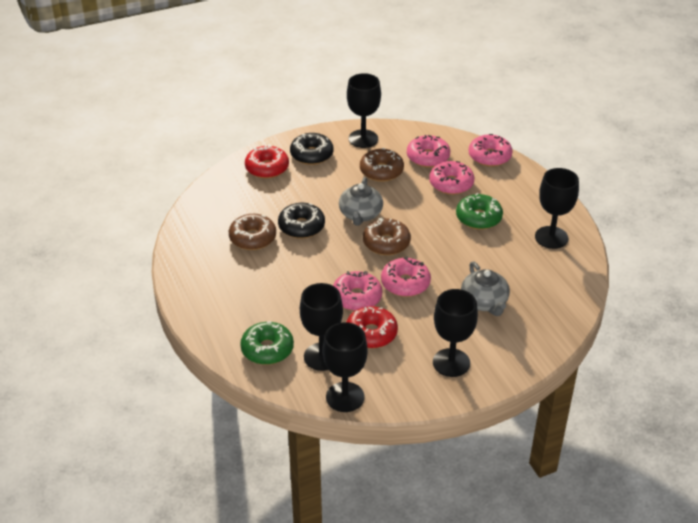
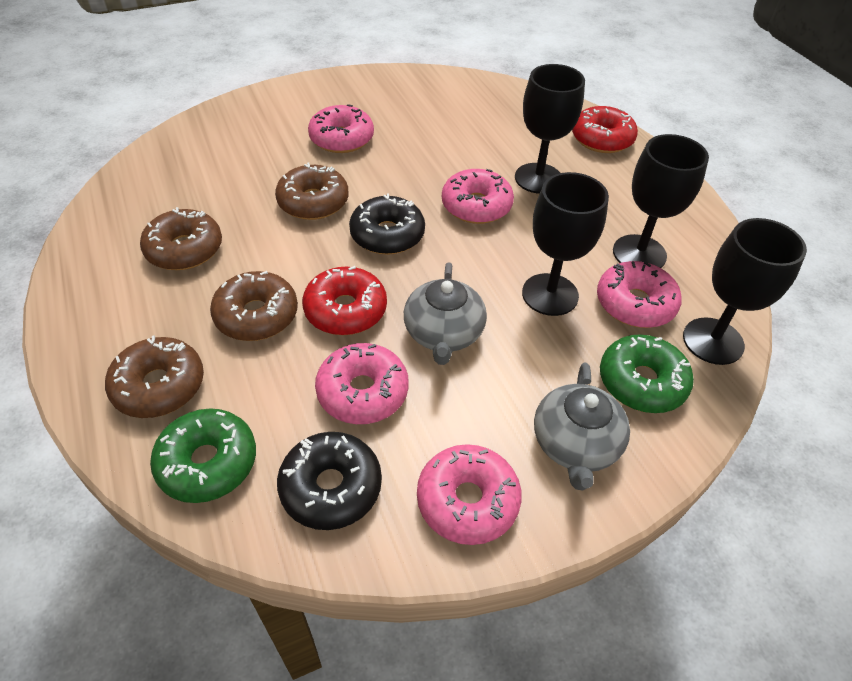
black goblet: [300,283,343,371] [323,322,368,412] [347,73,381,148] [433,289,478,377] [535,168,579,249] = 5 -> [515,64,585,194] [522,172,609,316] [613,134,709,268] [683,218,807,365] = 4
brown donut: [229,214,276,250] [360,148,404,182] [363,218,411,255] = 3 -> [105,335,204,418] [140,207,222,270] [210,271,298,341] [275,163,349,220] = 4

